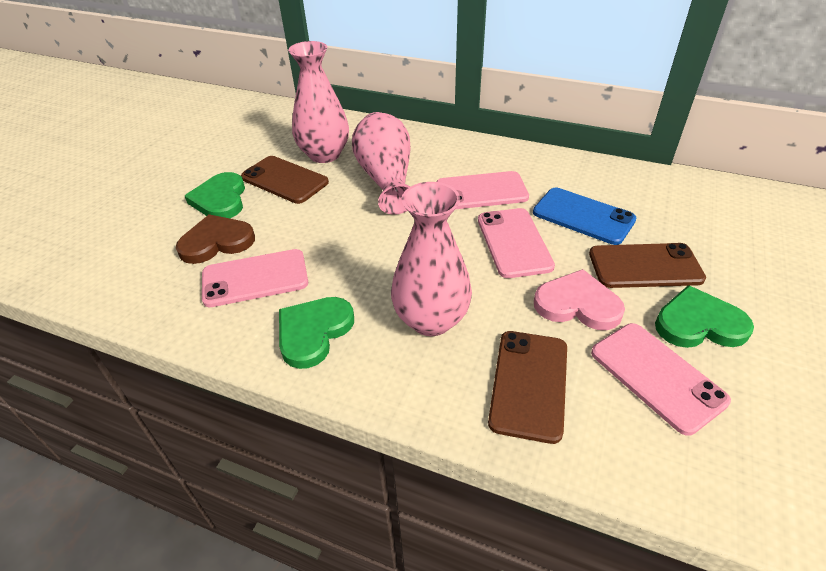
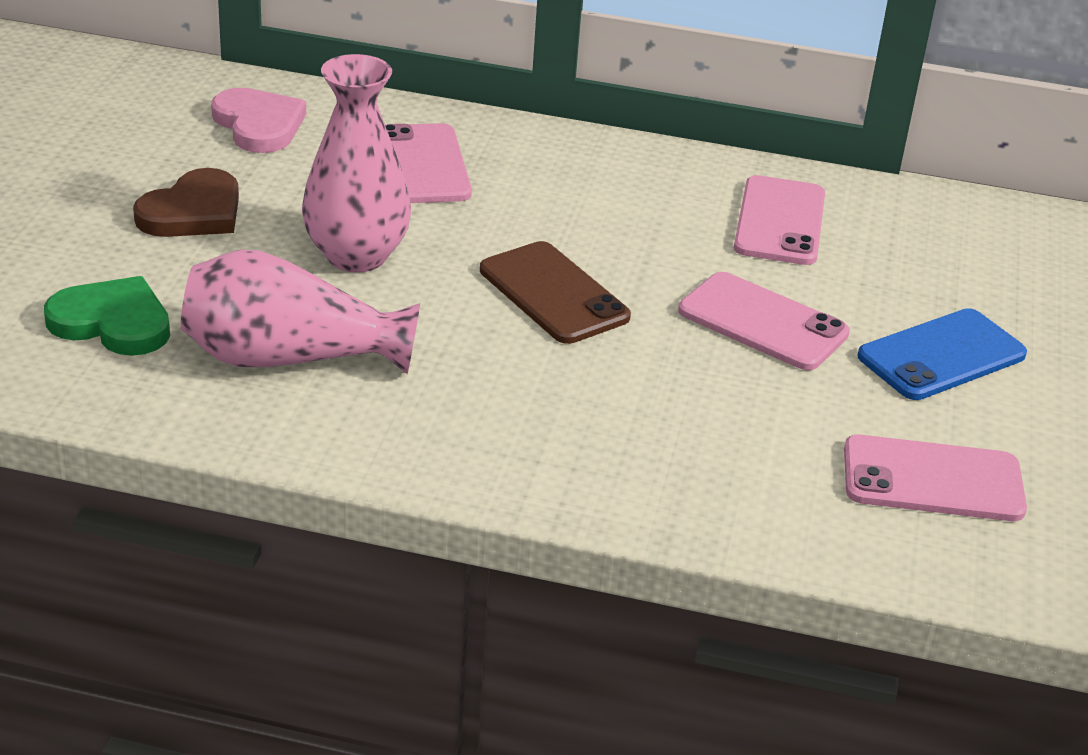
brown phone: [241,156,329,204] [488,331,567,444] [589,243,706,288] = 3 -> [480,241,631,344] = 1
green heart: [185,172,245,218] [279,297,354,369] [655,285,754,348] = 3 -> [44,276,170,356] = 1
pink vase: [288,41,349,163] [352,112,410,215] [391,182,472,336] = 3 -> [181,250,420,374] [302,54,411,272] = 2

